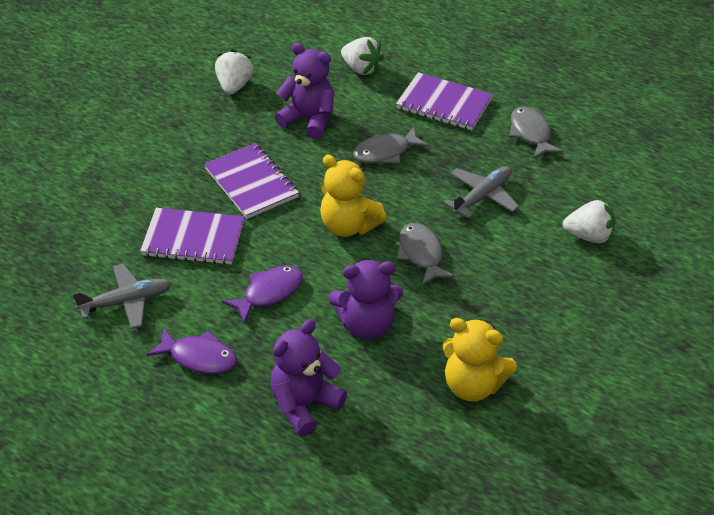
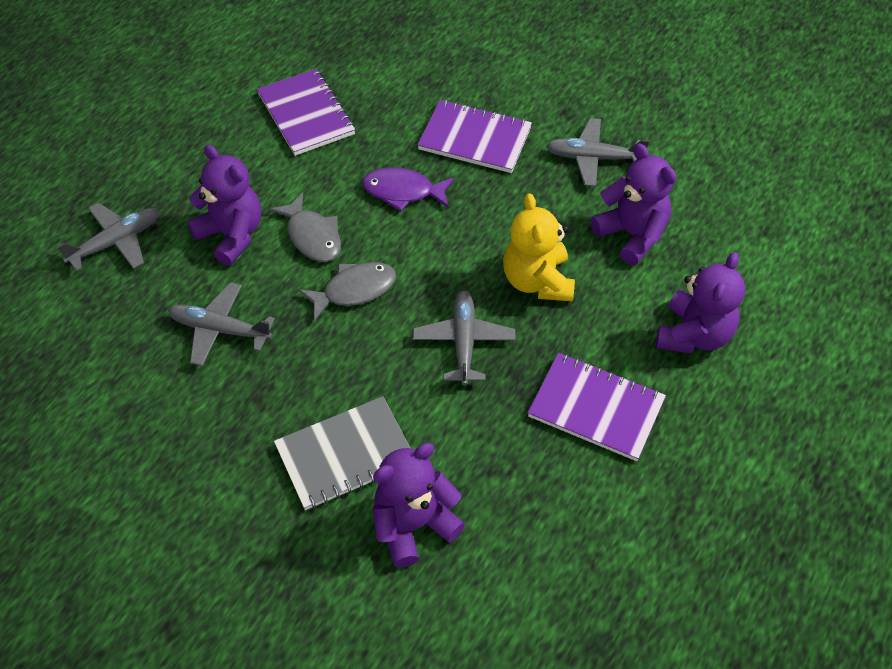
grey fish: [353,127,429,164] [397,223,455,286] [510,106,564,159] = 3 -> [269,192,341,262] [299,262,396,321] = 2
grey notebook: none = 0 -> [274,396,410,510] = 1
grey plane: [72,264,171,329] [444,166,519,219] = 2 -> [57,203,159,271] [168,282,275,366] [413,291,516,386] [546,118,649,187] = 4
purple fish: [147,328,237,374] [222,265,303,324] = 2 -> [362,167,454,211] = 1
purple teddy bear: [271,319,347,437] [275,43,334,139] [329,260,403,339] = 3 -> [187,145,261,266] [373,443,465,568] [591,144,676,265] [656,252,745,354] = 4
white strawberry: [215,49,253,95] [341,37,384,75] [563,199,616,244] = 3 -> none = 0
yellow teddy bear: [320,155,387,237] [442,318,517,401] = 2 -> [503,193,575,302] = 1

